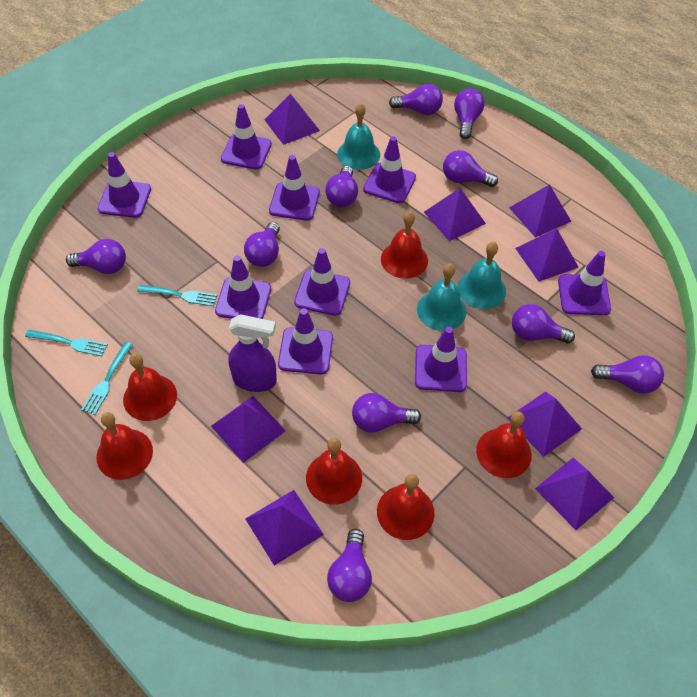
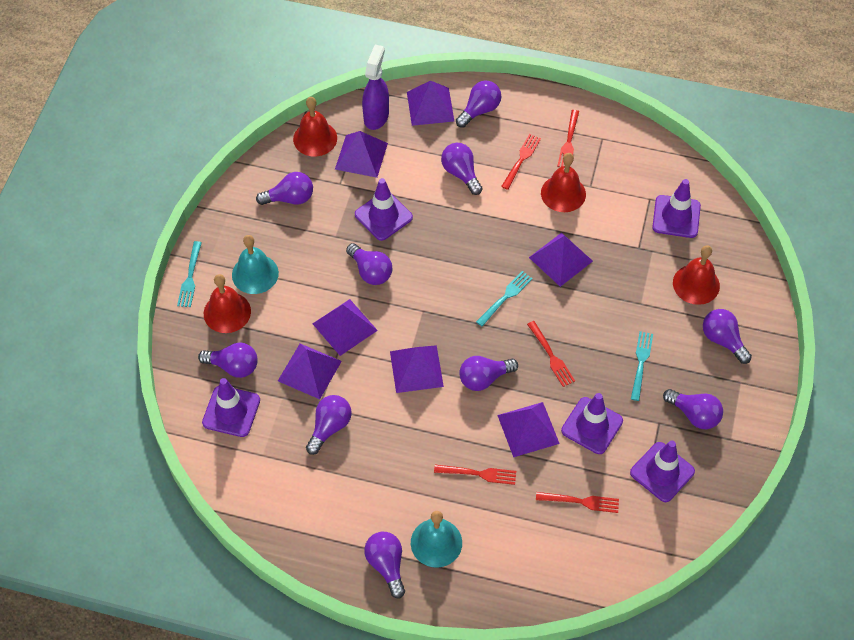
purple pyramid: [211,396,286,463] [245,490,324,566] [265,94,320,145] [424,188,486,241] [507,391,582,457] [509,184,572,237] [515,229,579,282] [535,458,614,530] = 8 -> [278,344,342,399] [313,299,378,356] [335,131,388,178] [390,345,444,393] [407,81,454,126] [497,402,560,457] [529,233,593,287] = 7
purple traffic cone: [98,152,151,218] [215,255,271,319] [221,104,272,170] [269,155,320,221] [278,308,333,374] [294,248,350,316] [363,136,416,203] [415,327,467,392] [558,251,611,315] = 9 -> [202,378,260,437] [355,178,413,241] [561,393,623,454] [630,441,695,502] [652,179,701,238] = 5
red bell: [96,412,153,480] [123,353,177,421] [306,438,362,505] [377,474,435,540] [381,211,428,279] [476,411,532,478] = 6 -> [204,274,251,333] [293,97,337,156] [541,153,586,212] [673,245,720,305] = 4
red fork: none = 0 -> [434,465,516,485] [501,134,541,190] [527,321,575,387] [536,492,619,513] [557,110,579,167] = 5
turquoise bell: [337,103,380,170] [417,264,466,331] [458,242,506,309] = 3 -> [232,235,279,294] [411,511,462,568] = 2

